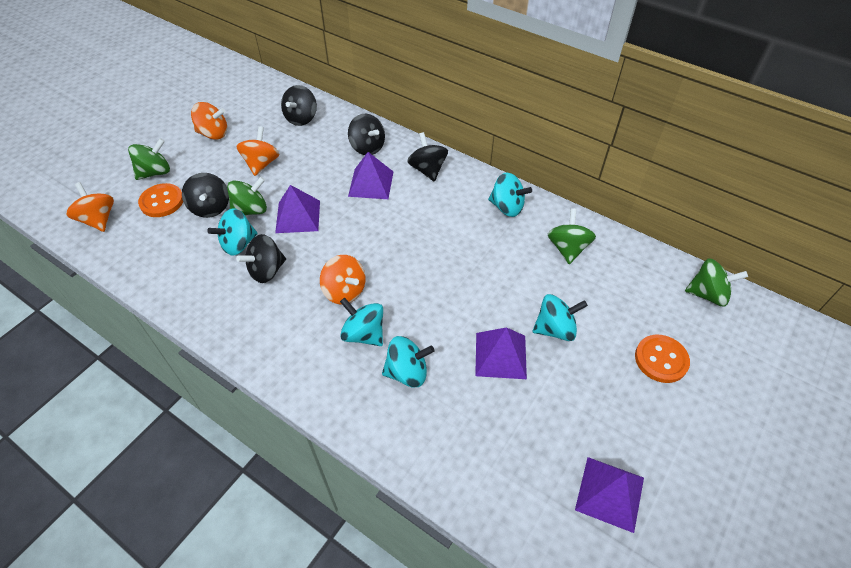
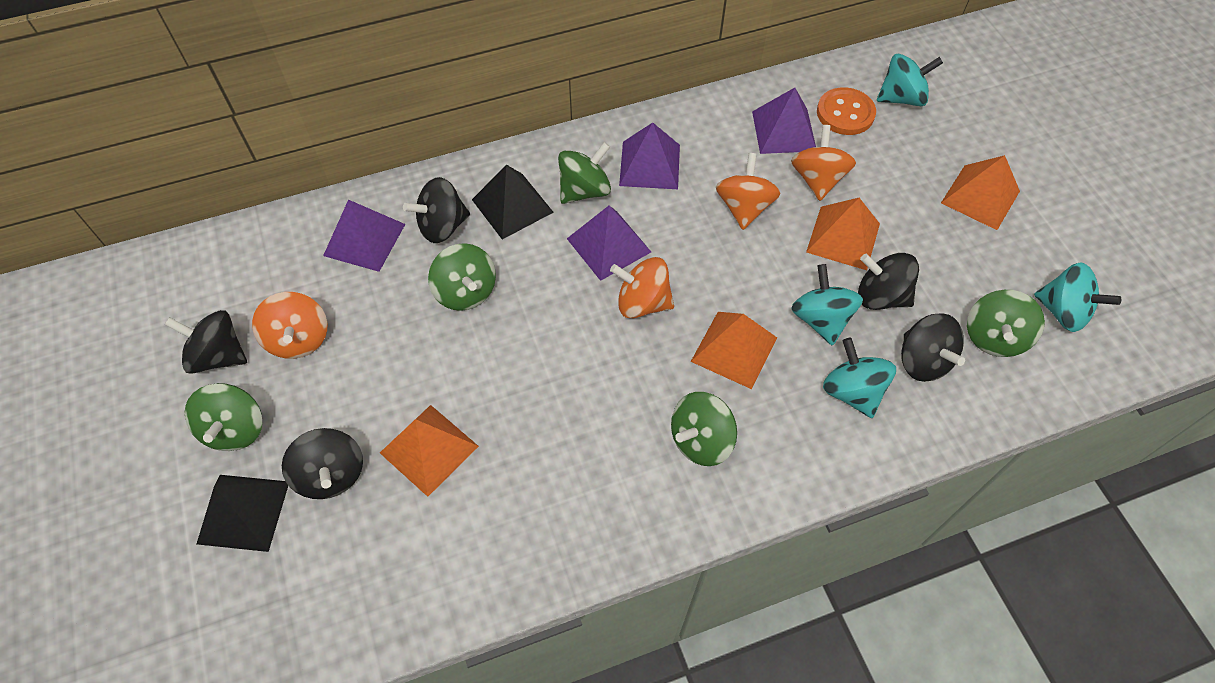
black pyramid: none = 0 -> [197,475,288,552] [472,165,554,239] = 2
green spinning top: [128,138,170,180] [227,177,267,215] [548,209,596,264] [685,258,748,306] = 4 -> [185,383,262,451] [428,243,496,311] [558,142,611,204] [671,392,737,466] [967,290,1045,357] = 5
orange button: [138,183,183,217] [635,335,690,383] = 2 -> [817,87,876,135] = 1
orange pyramid: none = 0 -> [380,405,479,497] [691,312,777,389] [806,198,880,270] [941,155,1020,230] = 4
turquoise spinning top: [207,208,258,256] [340,298,383,346] [382,336,435,387] [488,172,532,217] [533,294,588,341] = 5 -> [792,264,863,346] [823,338,896,418] [877,54,943,106] [1034,262,1121,332] = 4

